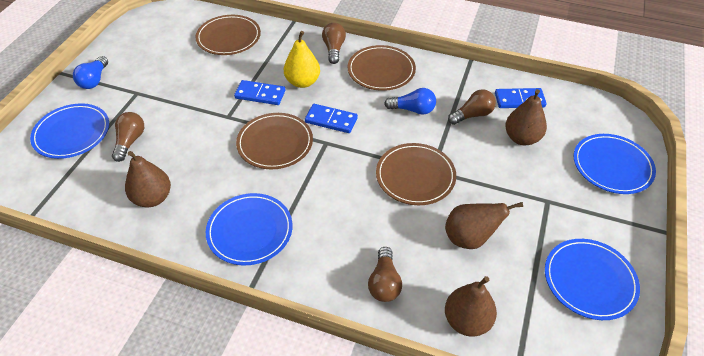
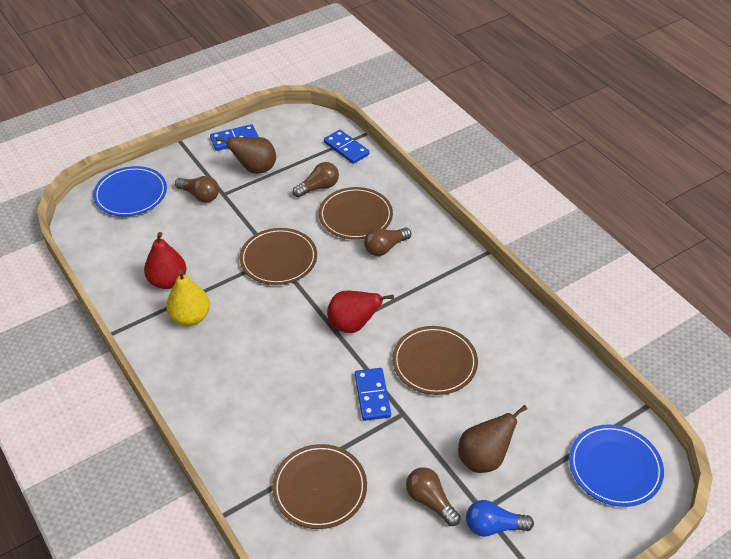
blue light bulb: [73,56,108,89] [384,88,436,115] = 2 -> [466,500,534,537] = 1
blue plate: [30,103,109,159] [206,193,293,266] [545,239,640,320] [574,134,656,194] = 4 -> [93,166,167,216] [569,424,664,507] = 2
brown pear: [125,151,171,207] [445,202,523,249] [445,276,497,337] [505,89,547,146] = 4 -> [216,137,276,174] [458,405,527,473] = 2
red pear: none = 0 -> [144,232,186,289] [327,291,394,333] = 2

